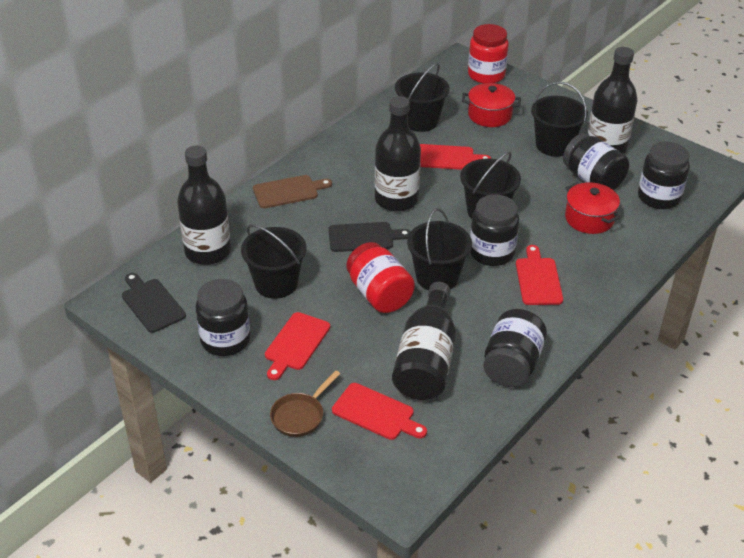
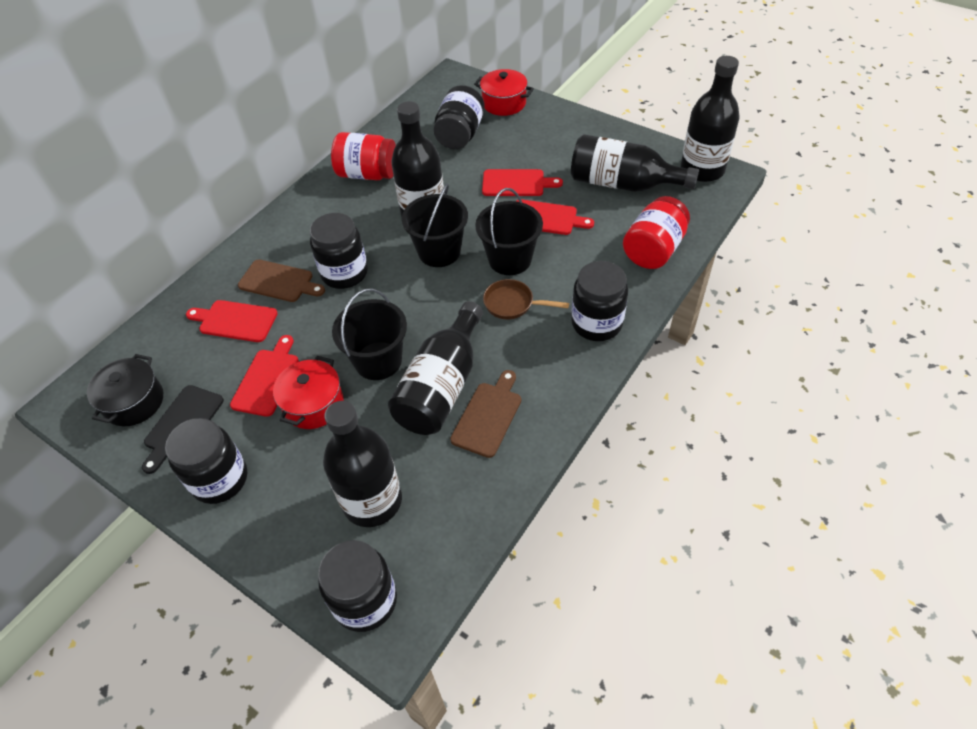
black bottle: [177,145,231,265] [375,96,421,212] [392,282,456,400] [588,47,637,154] = 4 -> [323,401,402,527] [388,301,483,435] [391,101,444,217] [571,134,699,192] [681,56,740,182] = 5
black bucket: [241,224,307,299] [395,63,449,132] [407,208,472,290] [460,151,521,219] [531,82,588,157] = 5 -> [332,288,407,380] [402,183,468,267] [475,188,543,275] = 3
black cutting board: [122,273,186,333] [328,222,411,252] = 2 -> [142,385,224,474] = 1
black pot: none = 0 -> [87,354,163,426] = 1
brown cutting board: [253,175,332,208] = 1 -> [238,259,325,302] [450,370,521,458] = 2

